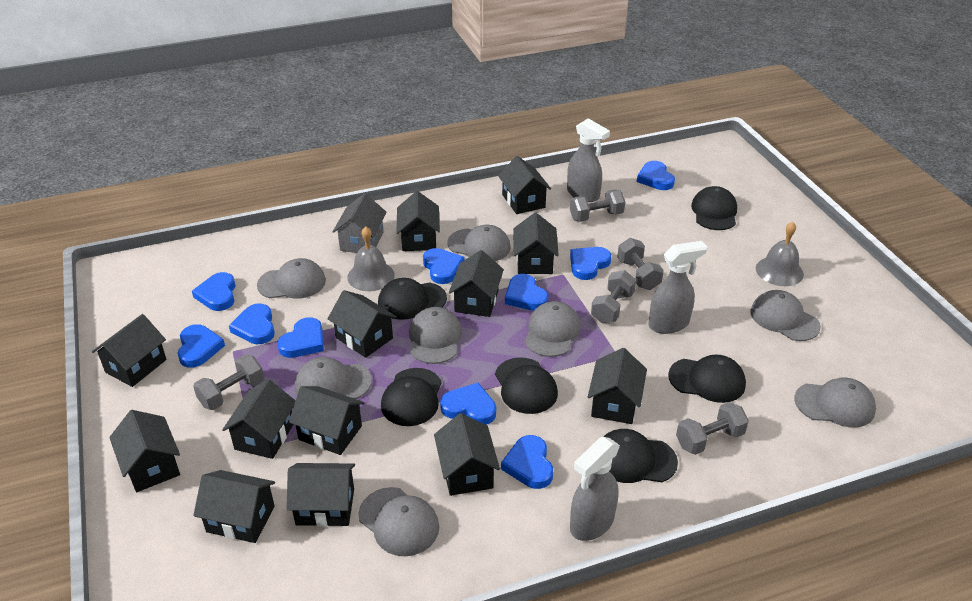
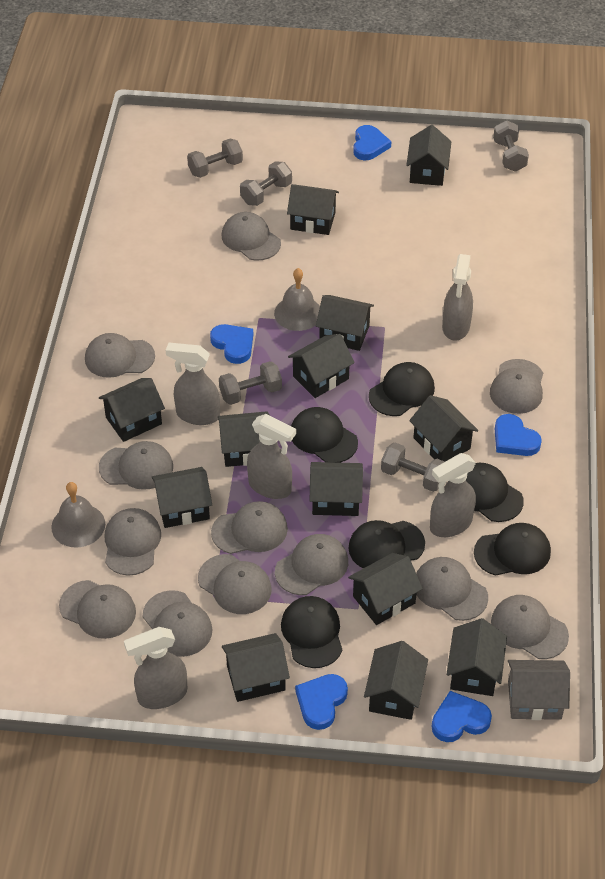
blue heart: [178,324,225,368] [192,272,236,311] [229,303,275,344] [277,317,324,358] [423,248,464,284] [440,383,496,425] [501,435,553,489] [505,274,548,311] [570,247,611,280] [637,161,675,190] = 10 -> [210,324,253,364] [295,674,348,730] [353,125,391,160] [431,691,492,742] [495,414,542,456] = 5
grey cap: [257,258,326,299] [295,357,372,399] [358,487,439,556] [409,307,462,364] [447,225,511,261] [524,301,581,357] [750,290,821,341] [795,378,876,427] = 8 -> [59,580,136,639] [85,333,155,378] [99,441,173,490] [105,508,161,576] [143,590,212,657] [198,554,272,614] [211,501,288,554] [222,212,281,261] [275,534,348,595] [416,557,488,621] [490,359,543,414] [491,595,569,659] = 12
grey spray bottle: [567,118,610,202] [570,437,620,541] [649,241,707,334] = 3 -> [124,627,187,709] [166,343,220,425] [247,414,296,499] [430,453,476,537] [442,254,473,341] = 5

